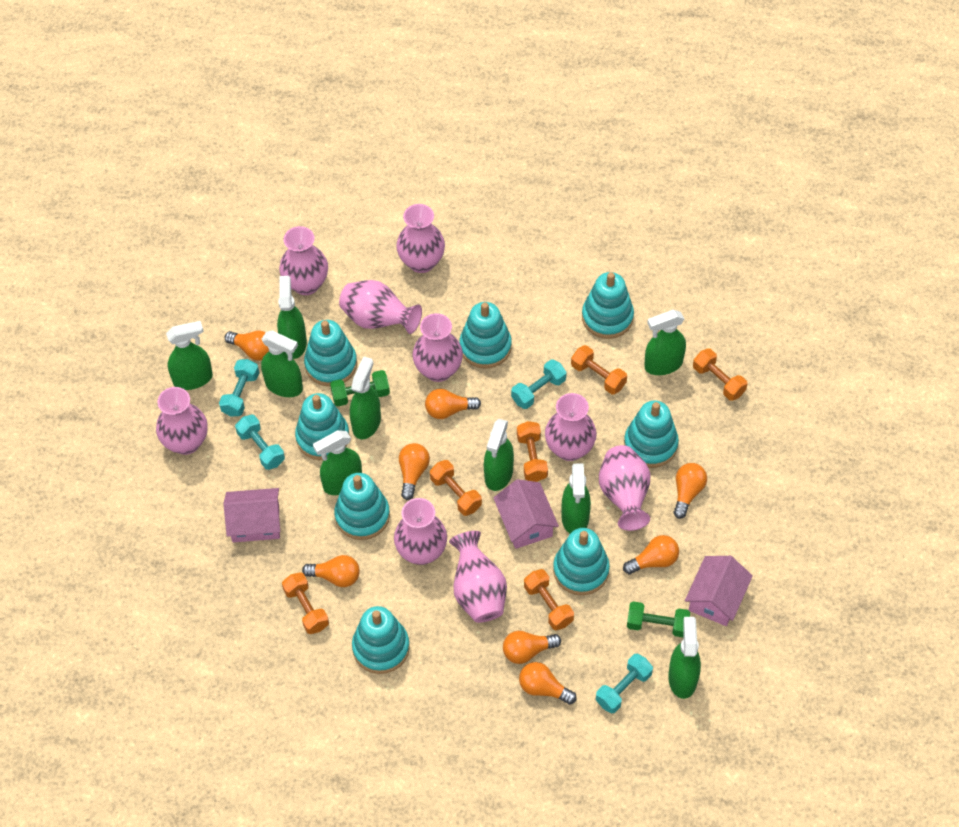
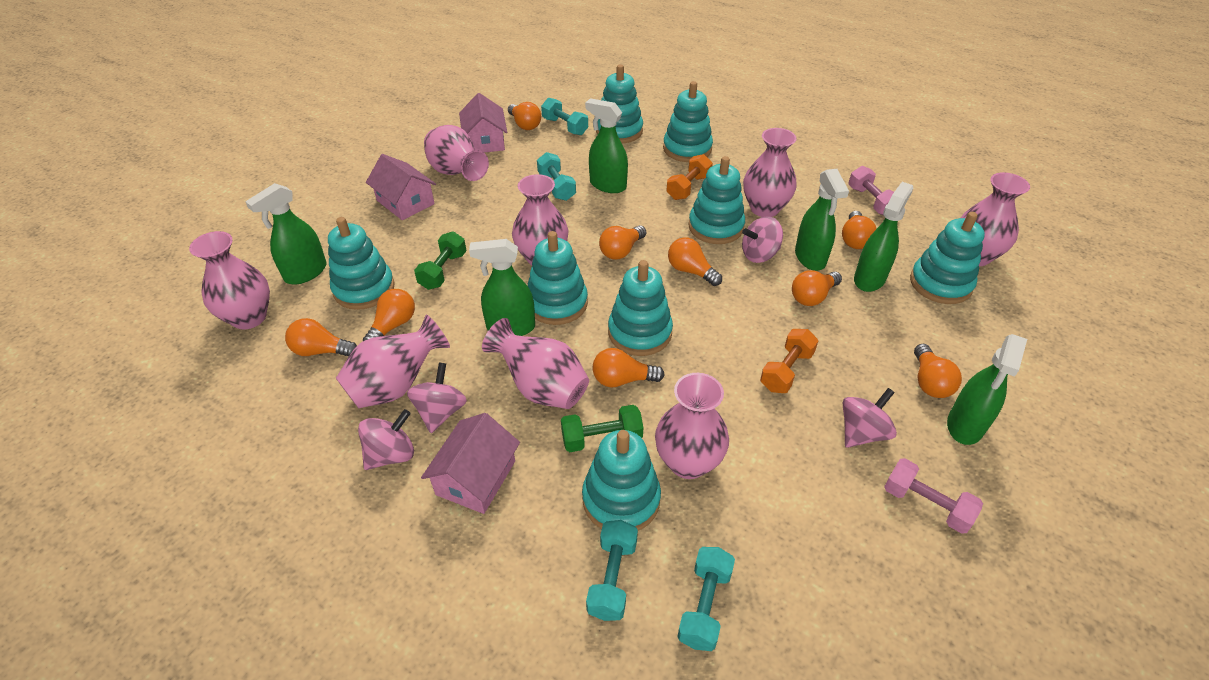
green spray bottle: [166,321,213,390] [261,331,303,397] [277,276,307,359] [313,430,362,495] [350,356,381,440] [484,419,514,491] [561,464,591,534] [644,310,686,375] [668,617,701,699] = 9 -> [245,183,327,285] [469,239,535,336] [585,98,628,193] [795,169,849,271] [854,182,913,292] [947,334,1027,445] = 6
orange dumbbell: [282,572,329,634] [430,460,482,516] [517,421,548,482] [524,569,574,630] [571,345,627,395] [693,348,747,401] = 6 -> [666,154,713,200] [760,329,818,393] = 2
orange light bulb: [225,331,269,361] [302,555,360,587] [399,443,430,500] [425,389,481,419] [503,631,561,664] [519,662,577,705] [623,535,679,574] [673,463,707,519] = 8 -> [285,318,357,357] [363,289,415,341] [508,102,541,130] [592,348,664,388] [599,225,646,260] [668,237,722,286] [792,270,842,306] [842,211,876,249] [914,344,962,398] = 9
pink dumbbell: none = 0 -> [848,166,894,215] [884,458,983,534] = 2
pink spinning top: none = 0 -> [358,409,414,470] [407,363,467,433] [742,216,783,263] [843,388,897,448] = 4
pink vase: [156,387,208,455] [279,226,328,295] [339,280,422,334] [394,498,447,565] [396,204,445,273] [412,313,463,382] [449,531,507,623] [545,393,597,461] [599,445,651,531] = 9 -> [189,231,270,329] [336,315,450,408] [424,125,489,181] [482,318,589,409] [512,174,569,266] [655,373,729,479] [743,128,797,217] [960,172,1030,266] = 8

